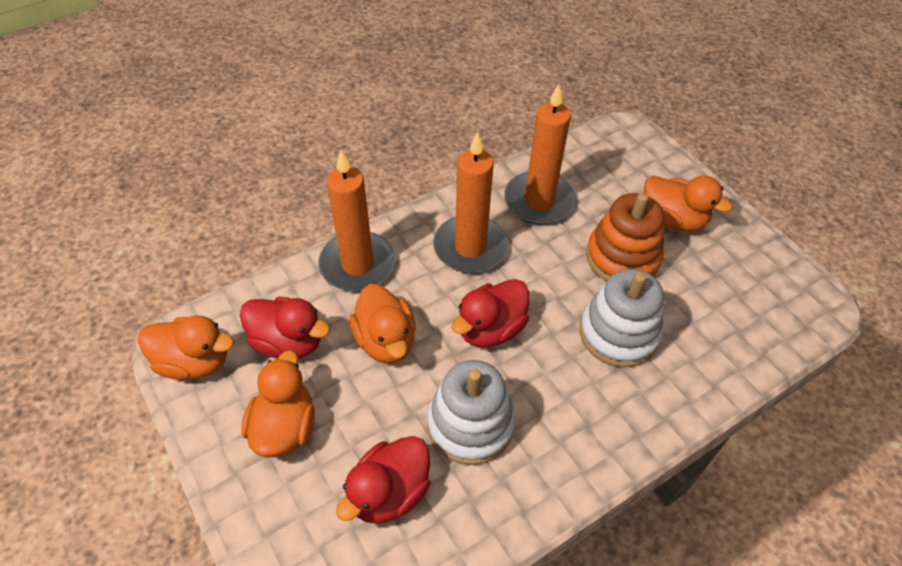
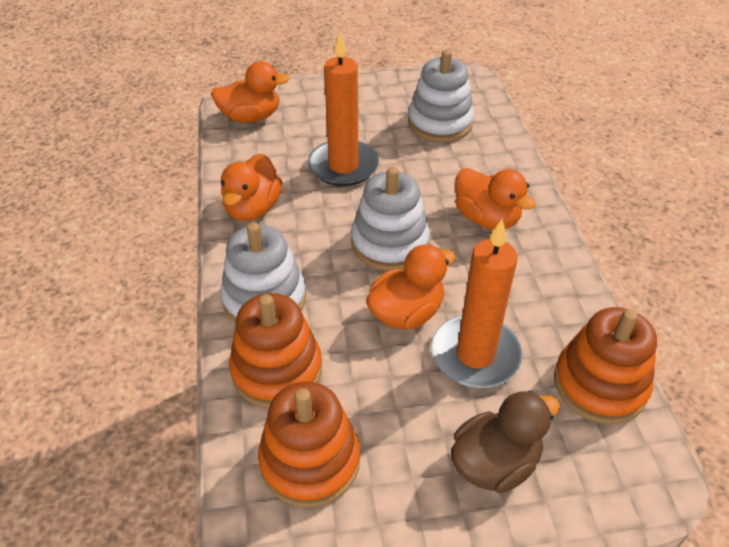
brown duck: none = 0 -> [451,390,560,493] = 1
orange candle: [319,150,395,292] [433,132,508,273] [504,84,576,225] = 3 -> [308,33,379,186] [431,219,523,388] = 2
orange stacking toy: [586,193,664,282] = 1 -> [229,293,322,408] [258,381,360,508] [554,307,657,424] = 3
red duck: [240,297,330,358] [336,436,431,524] [451,279,530,348] = 3 -> none = 0
white stacking toy: [427,360,516,465] [579,269,664,368] = 2 -> [221,222,306,324] [351,167,430,271] [408,50,474,142] = 3

